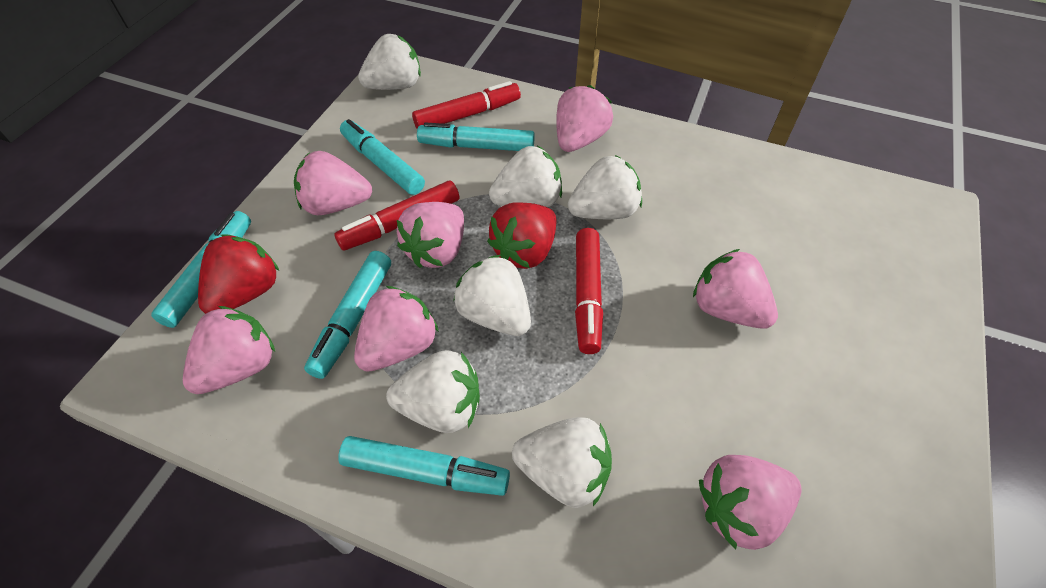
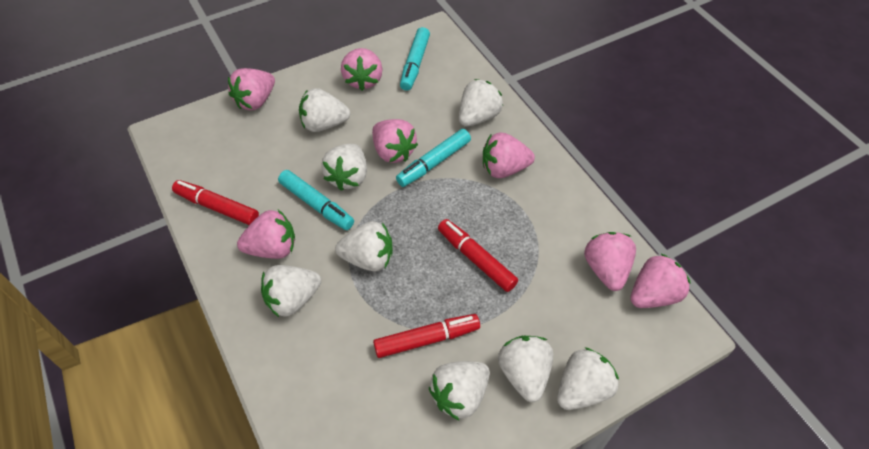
red strawberry: [198,234,279,314] [487,202,557,269] = 2 -> none = 0
turquoise marker: [151,211,251,328] [304,251,391,379] [338,436,510,496] [340,119,425,195] [417,122,535,151] = 5 -> [278,170,354,230] [396,129,471,187] [400,27,430,91] = 3
white strawberry: [358,34,421,90] [386,350,480,433] [453,255,531,336] [489,145,562,207] [512,417,612,508] [568,155,642,219] = 6 -> [261,265,321,317] [299,88,350,132] [321,144,367,191] [335,221,393,271] [429,361,490,420] [459,79,503,127] [498,336,553,402] [557,347,619,410] = 8

